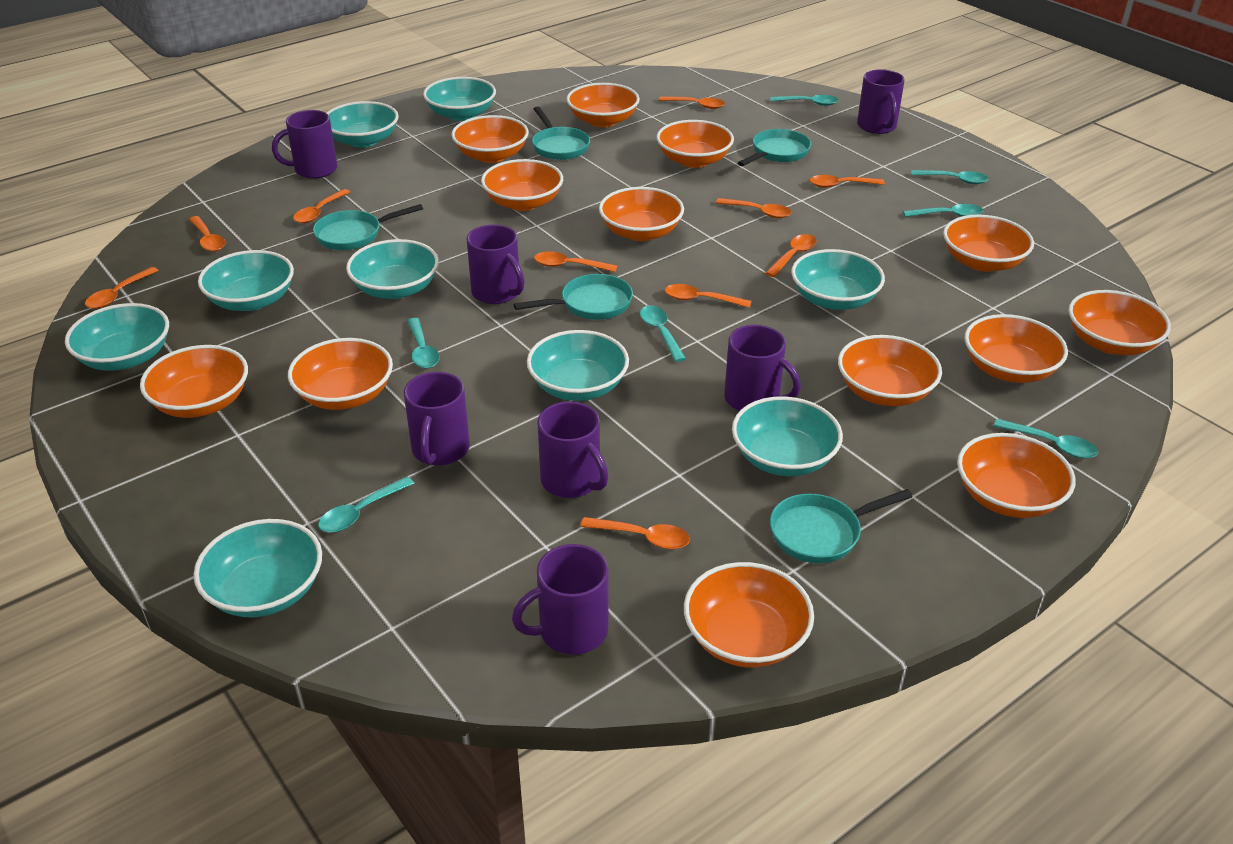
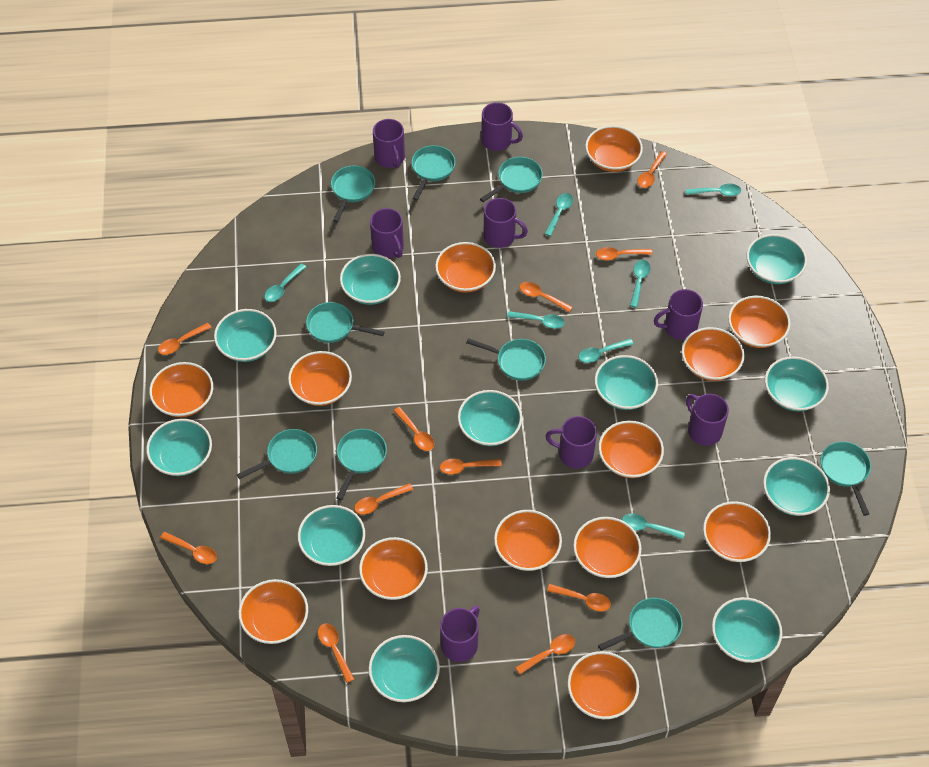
orange spoon: [85,267,159,309] [189,216,226,252] [293,189,350,223] [534,251,617,272] [580,517,690,549] [658,96,725,109] [665,284,752,308] [716,198,792,218] [766,234,817,277] [810,175,885,188] = 10 -> [158,323,212,355] [160,532,217,564] [318,623,354,683] [354,483,413,515] [394,407,434,451] [440,459,502,475] [515,634,575,674] [520,282,573,312] [547,584,611,611] [596,247,652,260] [638,151,667,188] = 11
purple mug: [272,110,337,179] [403,372,470,465] [467,225,525,304] [512,544,609,655] [537,402,609,498] [724,325,801,411] [857,69,905,134] = 7 -> [370,208,404,258] [373,119,405,168] [440,606,480,662] [481,102,523,151] [483,198,528,248] [546,416,597,469] [654,289,703,340] [686,394,729,446] = 8
turquoise bowl: [65,303,169,371] [194,519,322,617] [198,250,294,311] [327,101,399,148] [346,239,439,299] [423,77,496,121] [527,330,629,401] [732,396,843,476] [791,249,885,310] = 9 -> [146,419,212,476] [214,309,277,362] [298,505,365,566] [340,254,401,305] [368,635,440,702] [458,390,522,446] [594,355,658,410] [712,597,782,663] [746,234,807,284] [763,457,830,516] [765,356,829,411] = 11
turquoise pan: [313,204,423,250] [514,274,633,320] [532,107,590,160] [738,129,811,166] [770,489,913,563] = 5 -> [237,429,317,479] [306,302,385,343] [331,166,375,223] [336,429,387,500] [411,145,455,201] [466,338,546,381] [480,157,543,202] [598,598,683,651] [821,442,871,516] = 9

